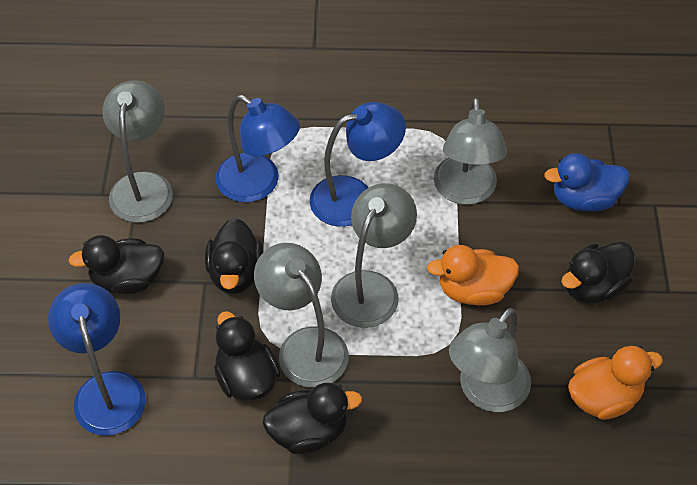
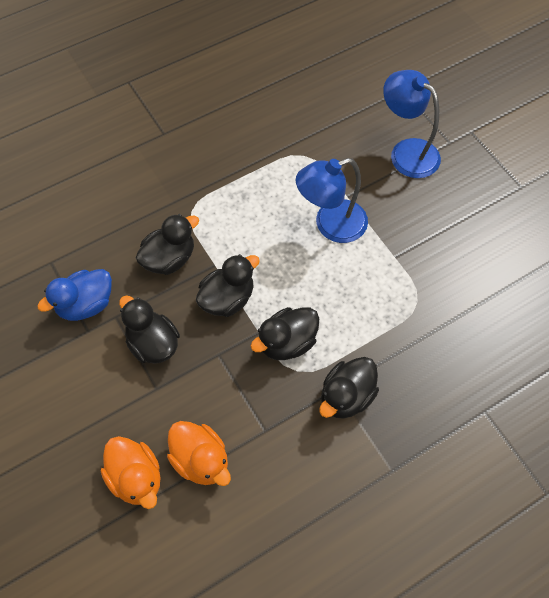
blue lamp: [48,283,146,436] [216,95,300,202] [310,102,406,227] = 3 -> [296,158,368,243] [383,70,441,178] = 2
grey lamp: [103,80,173,223] [254,243,349,388] [331,183,417,328] [434,97,507,205] [449,308,531,412] = 5 -> none = 0

